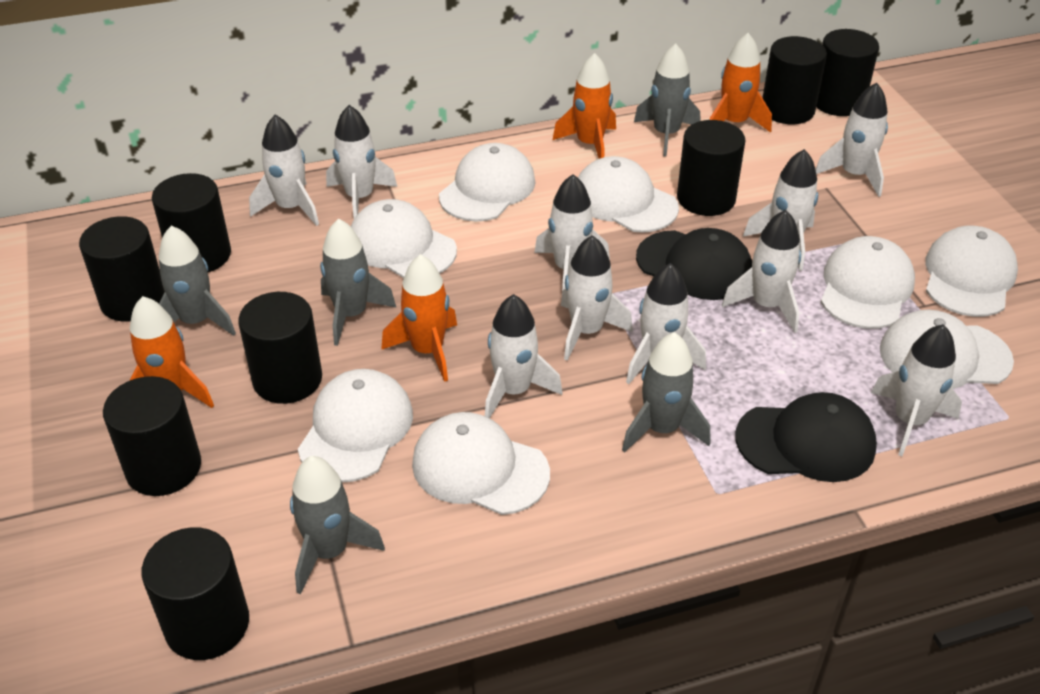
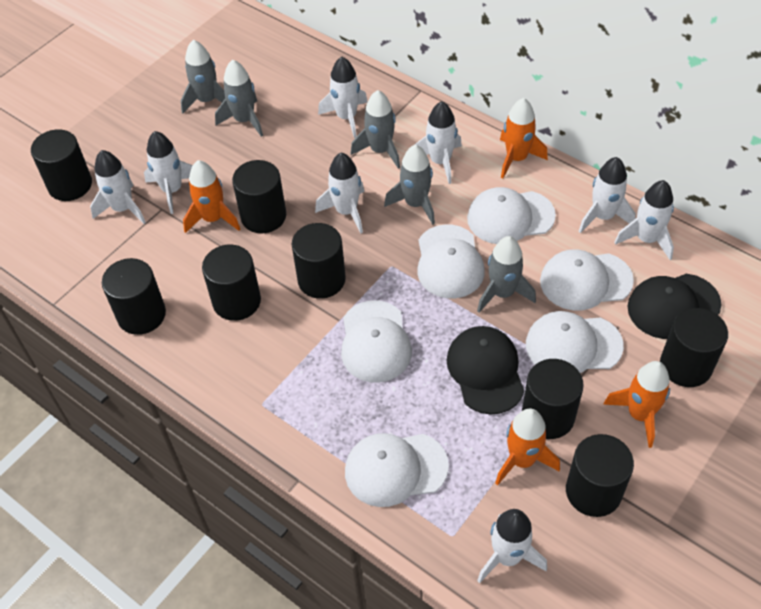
white cap: [298,369,413,482] [351,199,457,278] [412,412,550,515] [439,143,535,222] [578,156,679,233] [821,236,915,329] [880,309,1014,389] [925,226,1018,317] = 8 -> [341,300,412,383] [345,433,449,507] [417,224,485,298] [467,187,556,244] [526,311,624,373] [540,249,634,310] = 6
white rocket: [249,115,319,226] [326,105,397,219] [485,294,562,419] [534,174,610,293] [561,235,633,361] [626,263,706,384] [722,210,801,333] [743,149,818,271] [815,82,888,197] [871,324,962,456] = 10 -> [90,150,146,224] [144,131,193,214] [315,152,364,234] [318,57,368,138] [414,101,462,184] [477,509,547,583] [579,157,636,233] [614,180,674,260] = 8

